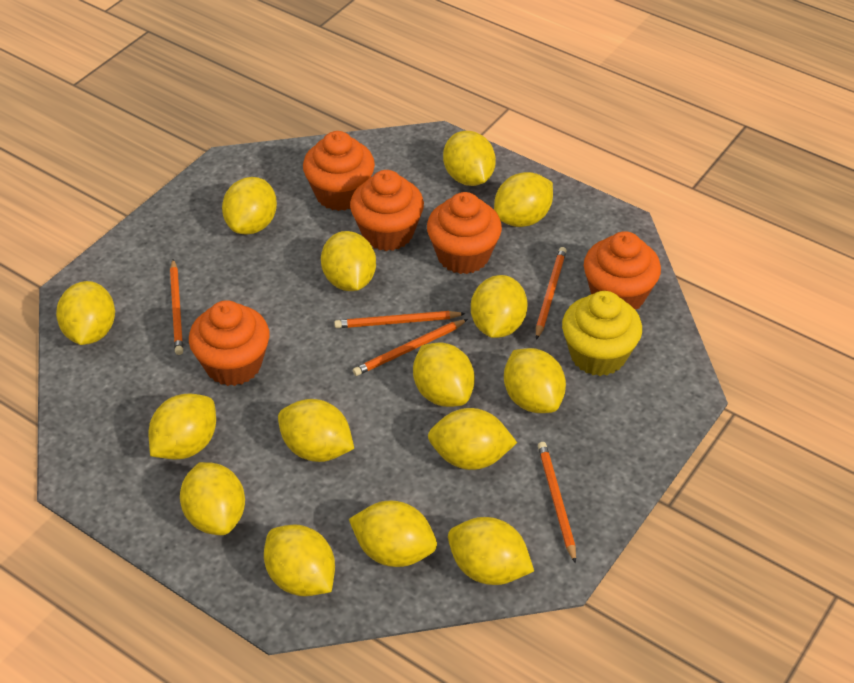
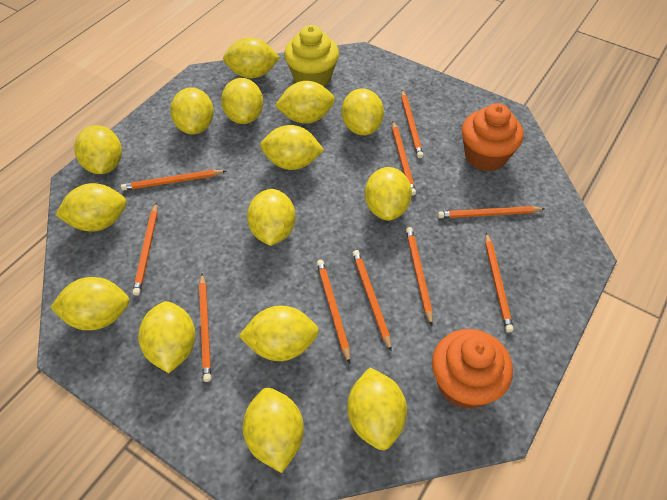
orange cupcake: [189,300,270,386] [303,131,375,211] [350,170,424,251] [427,192,502,274] [584,231,661,310] = 5 -> [432,329,513,409] [462,103,524,171] = 2
orange pencil: [170,259,183,355] [334,311,466,328] [353,319,468,376] [536,247,567,340] [538,442,576,564] = 5 -> [121,170,226,191] [133,202,158,296] [199,274,211,382] [317,260,350,364] [352,250,392,352] [392,122,416,196] [401,90,424,158] [406,227,433,326] [438,206,545,218] [485,233,514,333] = 10

